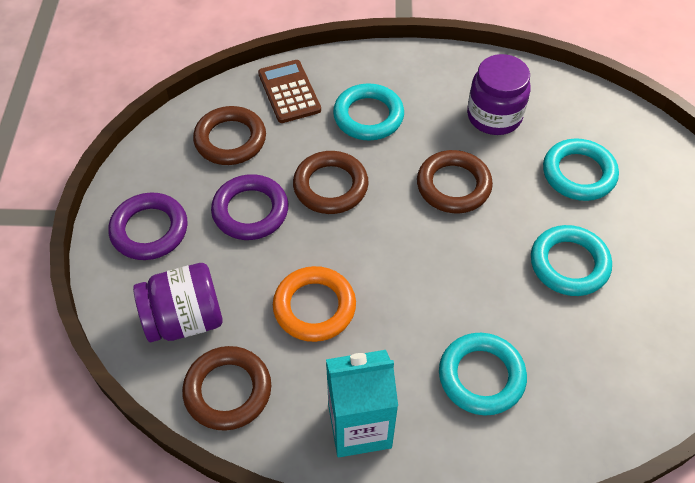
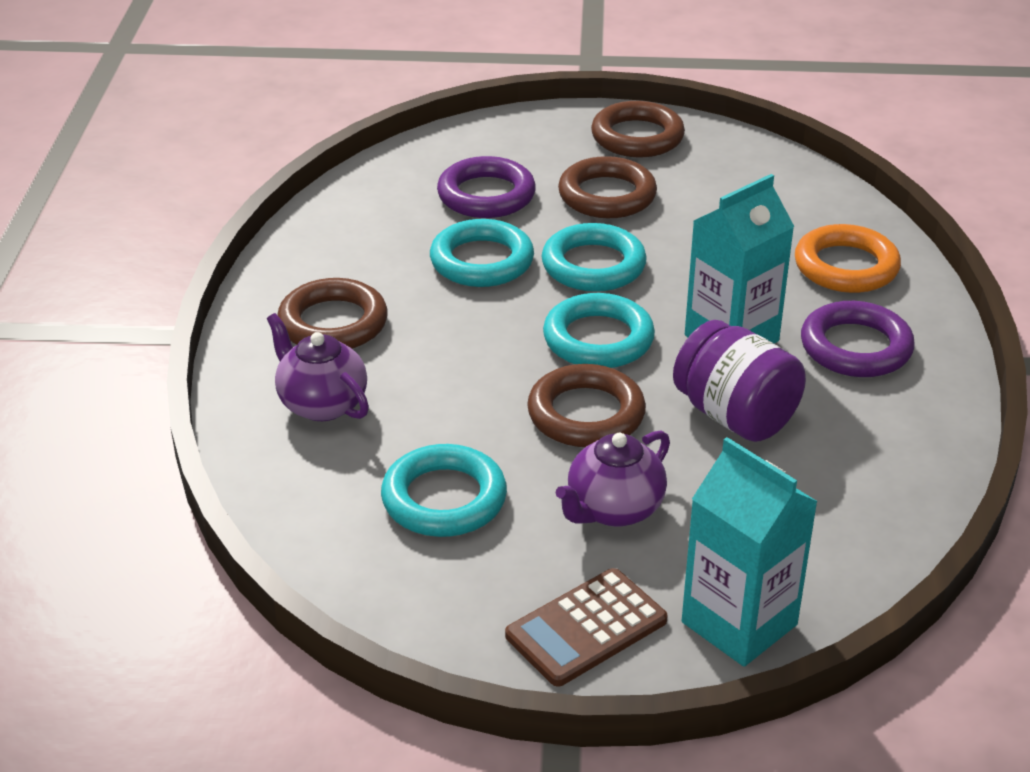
purple jar: [133,263,223,342] [467,54,531,135] = 2 -> [673,320,806,442] = 1
purple teapot: none = 0 -> [267,313,369,421] [556,430,670,527] = 2
turquoise carton: [326,350,398,457] = 1 -> [682,437,818,667] [685,174,795,344] = 2

